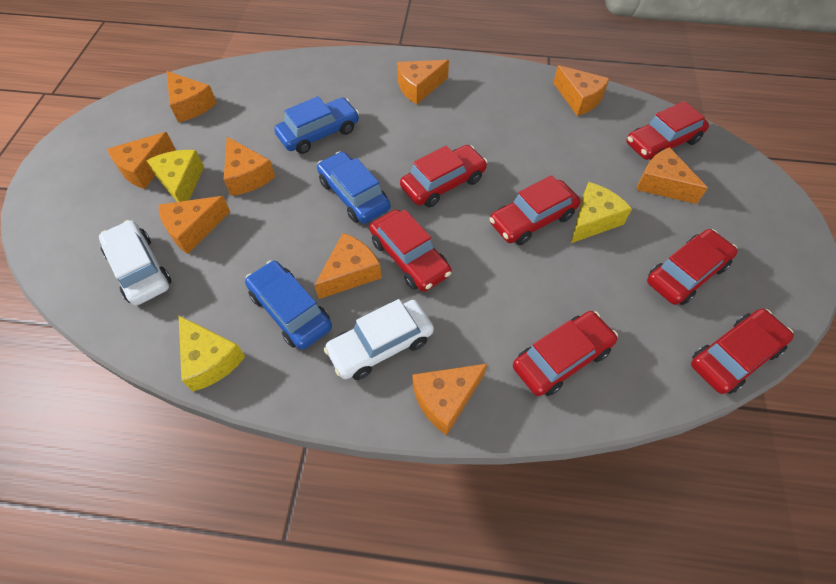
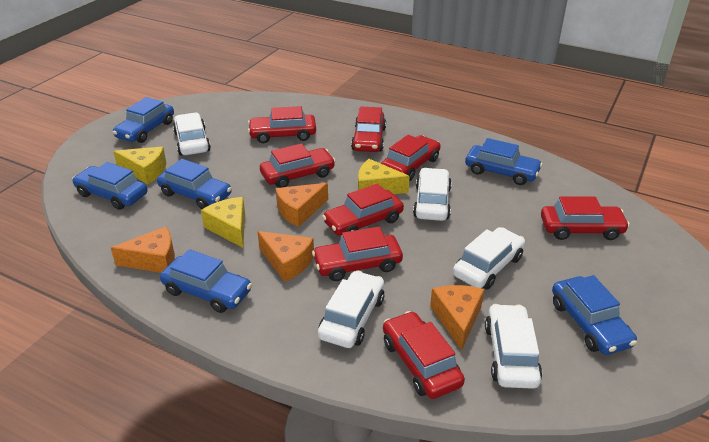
blue car: [245,260,332,350] [274,96,359,154] [317,151,390,224] = 3 -> [72,162,147,210] [113,97,174,143] [157,159,232,209] [160,249,252,313] [465,138,543,185] [552,275,637,355] = 6
orange cheese: [107,132,175,189] [159,196,230,254] [166,71,217,122] [224,137,275,196] [314,233,381,299] [397,60,449,104] [412,364,487,435] [553,65,610,116] [636,147,708,204] = 9 -> [111,226,175,273] [257,231,314,282] [276,183,328,227] [430,285,484,351] = 4
red car: [369,210,452,292] [400,145,487,207] [490,176,581,245] [513,311,618,396] [626,101,709,160] [647,229,738,305] [691,309,794,394] = 7 -> [248,106,316,143] [260,143,336,188] [312,227,403,281] [322,183,404,236] [351,106,386,152] [381,135,440,181] [383,311,465,399] [541,196,630,240] = 8
white car: [99,220,171,305] [324,299,434,380] = 2 -> [173,113,211,155] [318,271,384,348] [413,168,452,221] [453,227,525,289] [485,304,542,389] = 5

